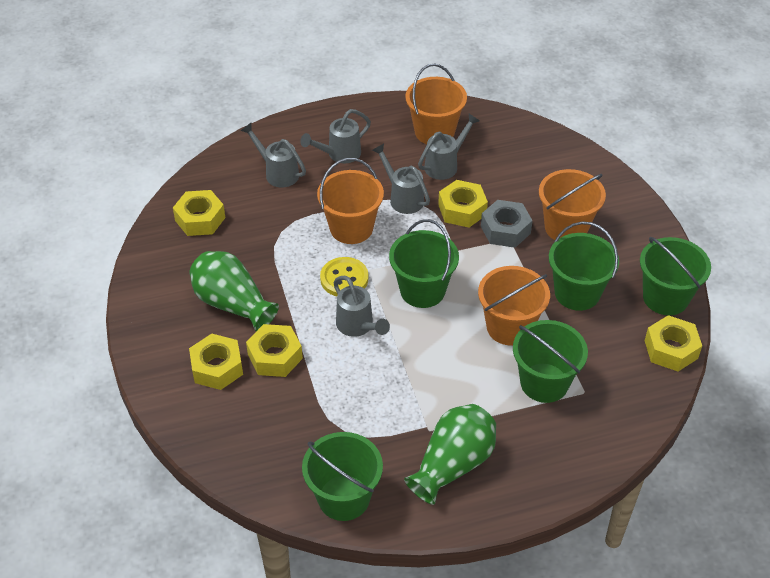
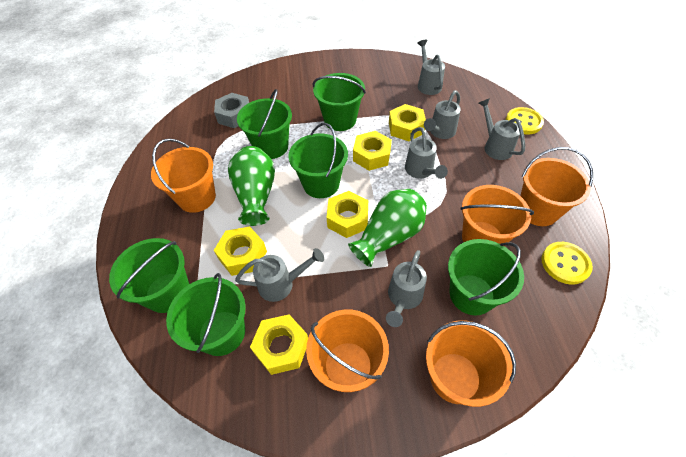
green bucket: [302,432,383,521] [389,219,459,308] [513,320,588,403] [549,221,619,311] [640,237,711,315] = 5 -> [109,238,189,313] [166,273,246,356] [237,89,292,159] [288,123,348,198] [313,73,366,131] [448,239,524,315] = 6
grey watering can: [240,123,306,188] [300,109,371,163] [333,276,390,337] [372,144,430,214] [418,114,480,180] = 5 -> [235,248,324,302] [386,250,427,327] [405,127,448,179] [417,39,445,95] [424,90,461,139] [479,98,525,160] = 6
orange bucket: [317,158,384,244] [405,64,467,144] [478,266,550,346] [539,169,606,240] = 4 -> [151,138,216,213] [306,309,389,392] [426,321,516,407] [461,185,534,246] [520,147,593,226] = 5
yellow button: [320,257,369,296] = 1 -> [506,107,544,135] [542,242,593,285] = 2

